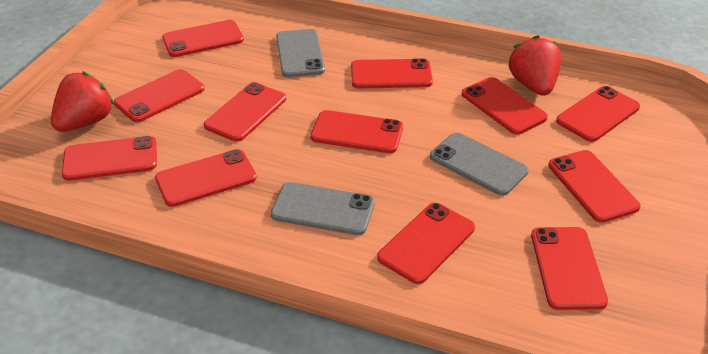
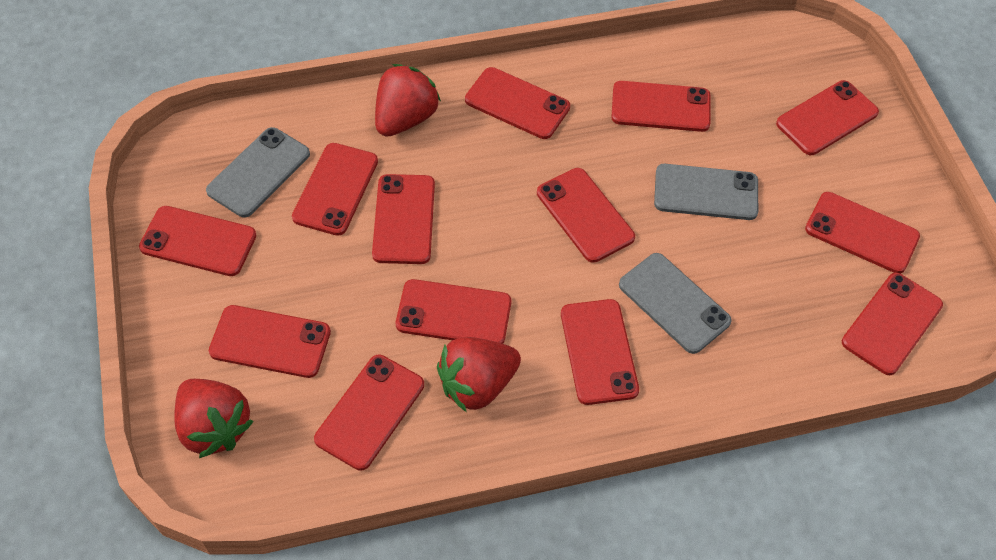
red phone: [62,136,157,181] [114,69,204,122] [155,149,257,207] [162,20,244,57] [204,82,286,142] [310,110,403,153] [351,58,433,89] [377,203,475,284] [462,77,548,134] [531,227,608,310] [548,150,641,223] [556,86,640,142] = 12 -> [139,206,257,276] [209,305,331,378] [292,143,378,236] [314,355,424,470] [372,174,435,264] [396,279,511,344] [465,67,570,139] [537,168,635,263] [561,299,639,405] [611,81,710,132] [776,80,879,155] [805,192,920,273] [842,273,943,375] = 13
red strawberry: [51,71,114,132] [508,35,561,96] = 2 -> [174,379,254,458] [375,64,441,137] [437,337,521,412] = 3

